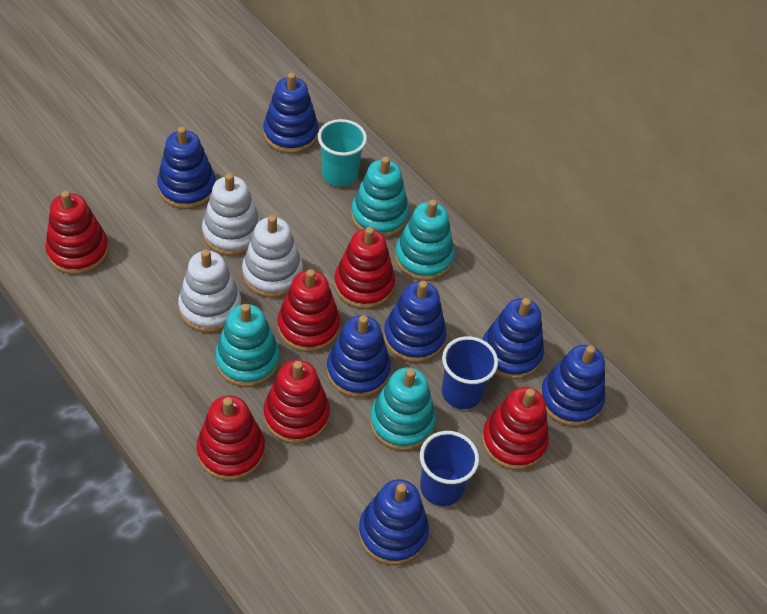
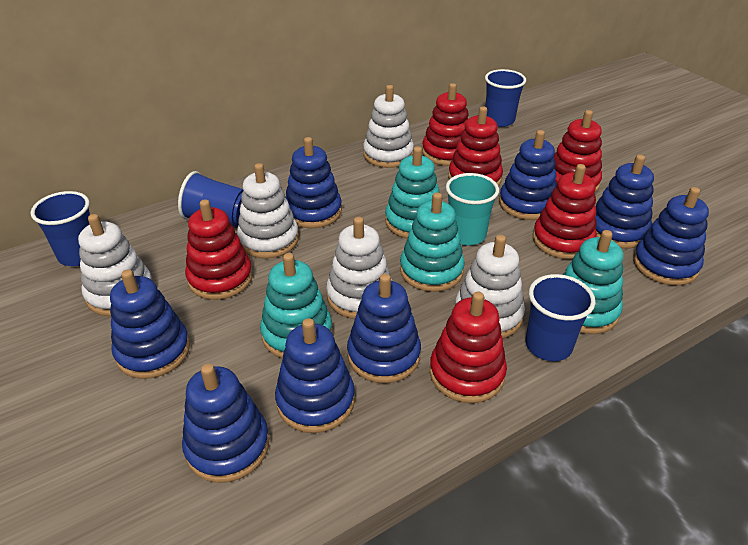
blue cup: [420,431,479,506] [442,336,498,409] = 2 -> [31,191,90,266] [178,171,244,227] [485,69,526,127] [525,274,596,361] = 4
blue stacking toy: [157,127,216,209] [263,73,319,154] [327,315,391,398] [359,479,429,565] [384,281,446,363] [482,298,544,380] [540,345,605,427] = 7 -> [110,270,190,379] [182,363,269,483] [275,318,355,433] [285,137,342,228] [347,274,421,383] [499,130,557,220] [595,155,654,248] [633,187,709,286] = 8
white stacking toy: [178,249,241,333] [202,173,261,256] [242,215,303,298] = 3 -> [78,214,153,316] [237,163,299,259] [326,217,392,319] [363,85,414,168] [455,235,525,338] = 5

